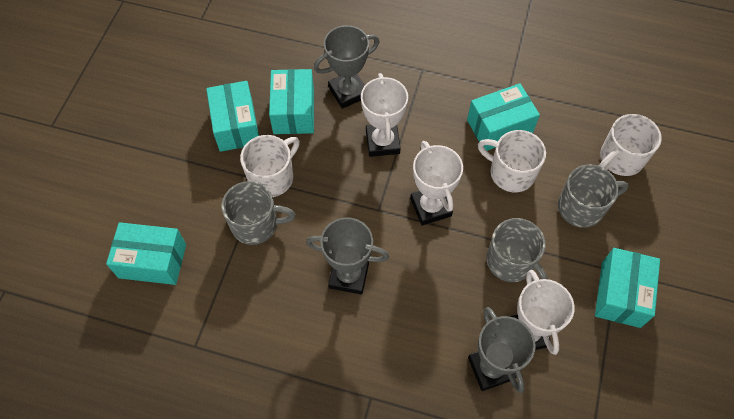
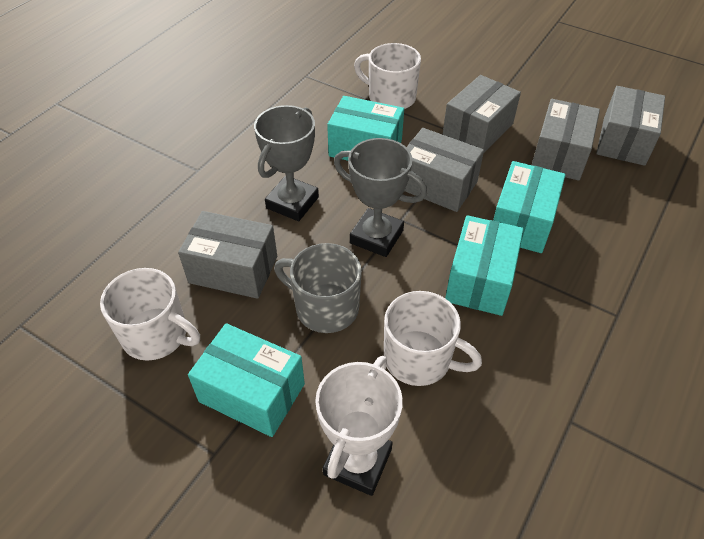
grey box: none = 0 -> [178,211,277,299] [404,128,484,212] [442,75,521,152] [532,99,600,181] [596,86,665,166] = 5
grey mug: [222,181,296,245] [486,218,548,282] [558,164,628,228] = 3 -> [274,243,362,333] = 1
grey trophy: [306,217,389,295] [314,25,379,109] [468,307,536,393] = 3 -> [254,105,319,221] [334,138,427,257] = 2
turquoise box: [106,222,186,285] [206,81,259,152] [269,69,314,134] [467,83,540,151] [595,248,660,328] = 5 -> [188,323,305,437] [327,96,404,161] [445,215,524,316] [493,161,566,253] = 4
white trophy: [361,73,408,157] [410,141,463,226] [509,270,575,355] = 3 -> [315,356,403,496] = 1

